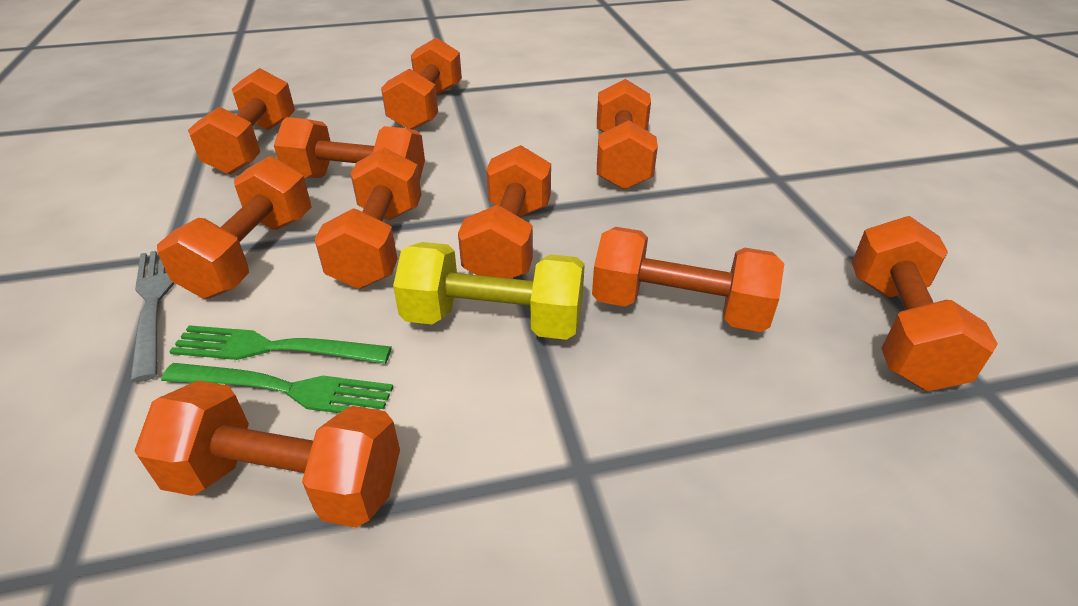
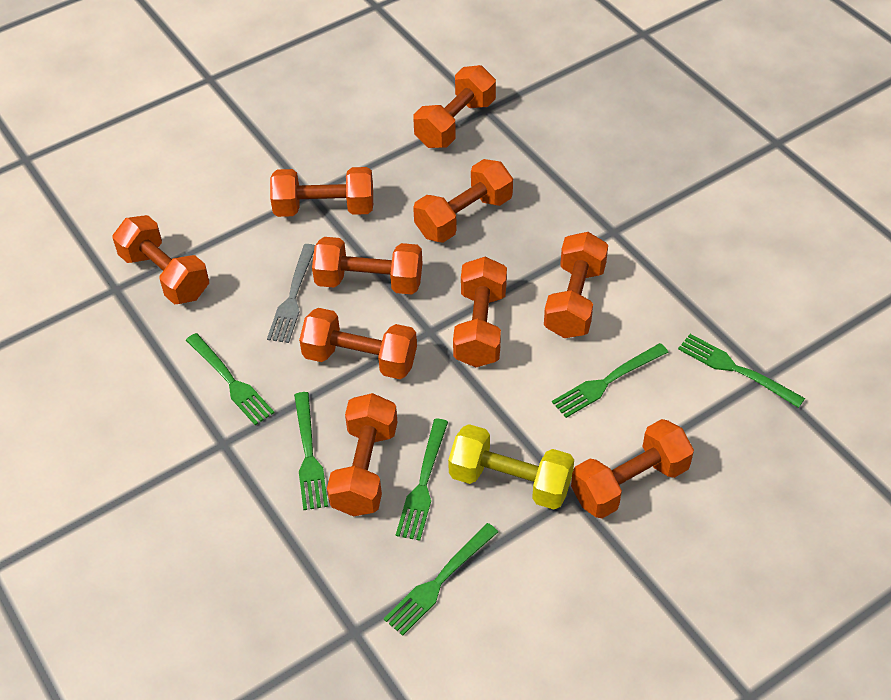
green fork: [161,363,393,413] [169,325,392,364] = 2 -> [186,333,274,425] [294,392,328,510] [384,523,498,636] [396,419,448,541] [552,343,668,418] [678,334,805,408] = 6

